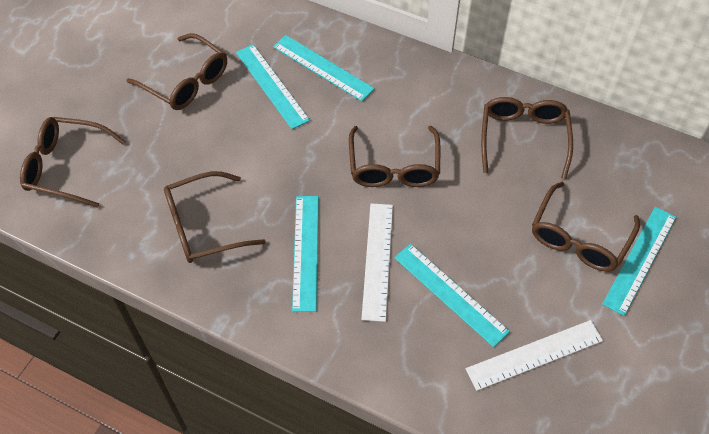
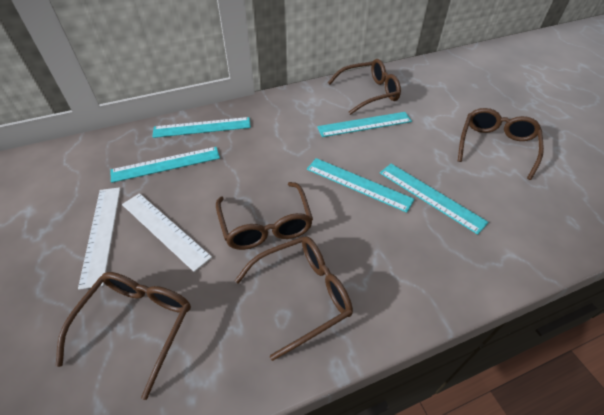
brown glasses: [20,117,126,208] [126,33,227,110] [164,171,266,263] [349,126,440,187] [481,97,573,179] [532,182,640,271] = 6 -> [55,272,191,400] [216,182,313,250] [235,236,353,361] [328,59,401,115] [458,108,544,180] = 5

